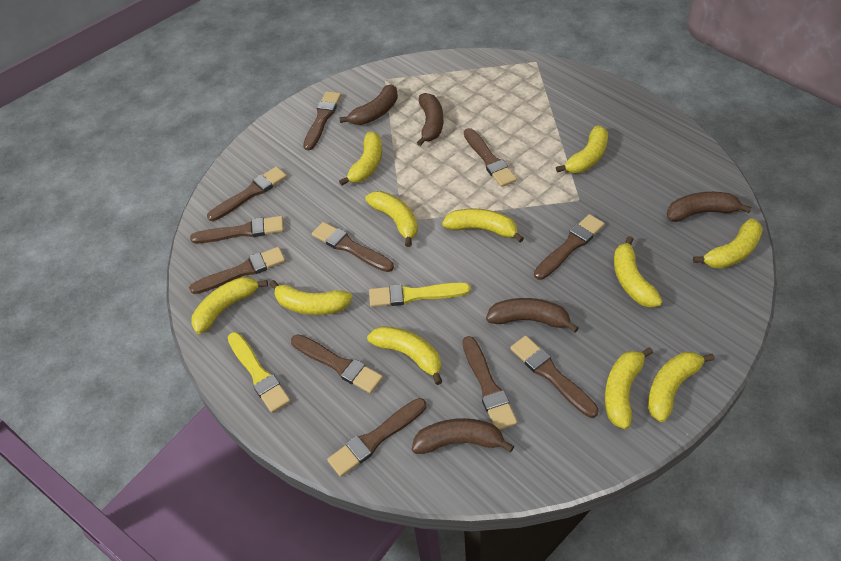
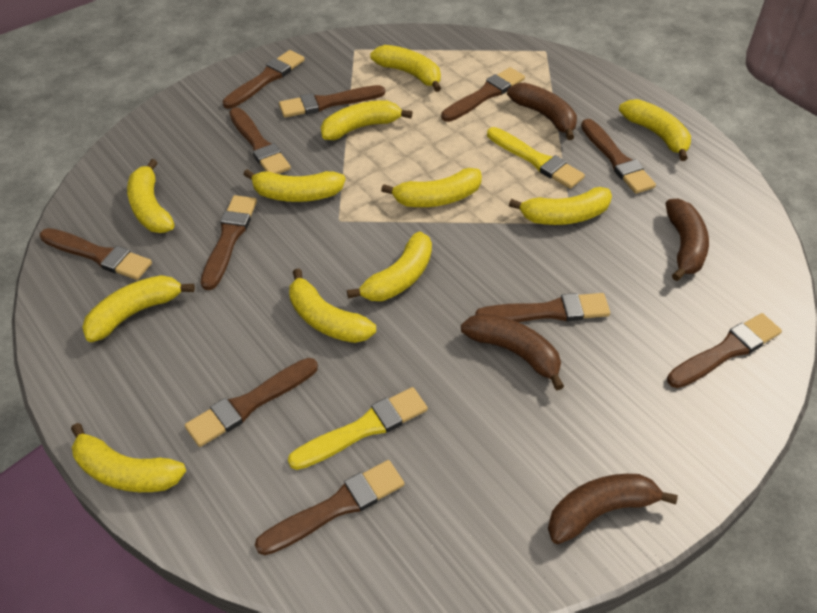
brown banana: [339,84,398,125] [412,418,514,454] [417,93,443,146] [486,298,579,333] [667,192,752,222] = 5 -> [461,313,564,390] [507,83,577,140] [548,474,678,544] [665,199,709,281] = 4

